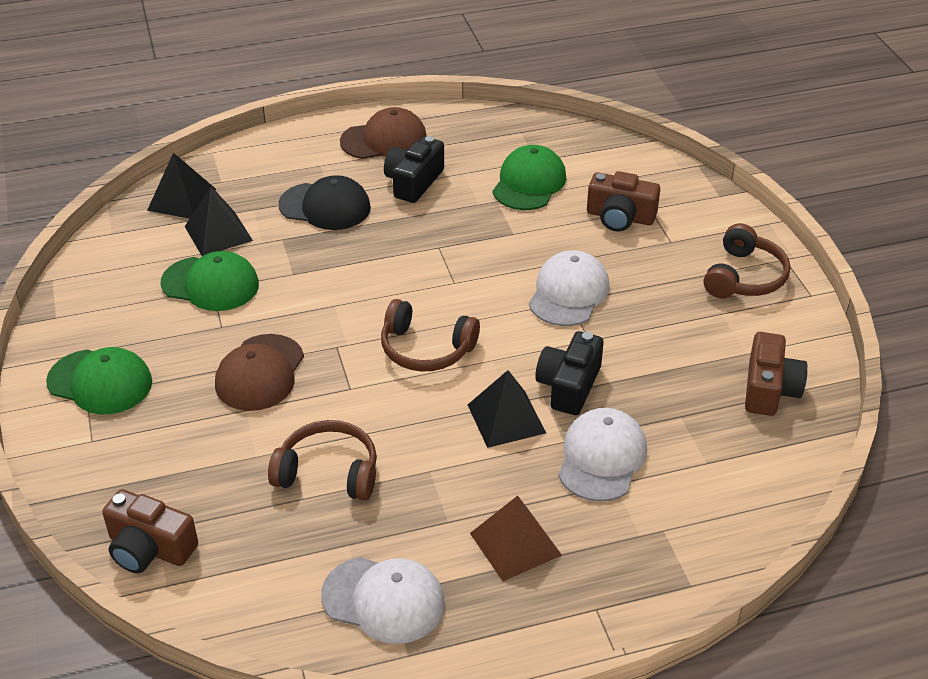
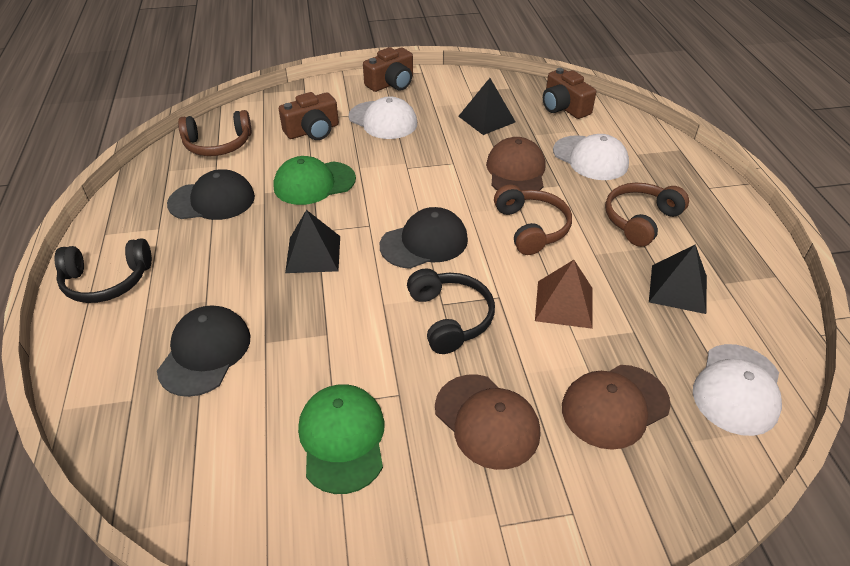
black camera: [384,136,444,203] [535,331,604,415] = 2 -> none = 0
black cap: [278,175,371,230] = 1 -> [157,305,250,397] [167,169,255,220] [380,207,468,269] = 3
black headphones: none = 0 -> [55,238,152,303] [407,268,495,354] = 2
brown cap: [215,334,304,411] [340,107,427,159] = 2 -> [435,375,540,470] [486,137,545,190] [562,365,671,450] = 3
green cap: [46,347,152,414] [161,251,259,311] [492,145,566,210] = 3 -> [273,156,356,205] [298,384,385,494] = 2

